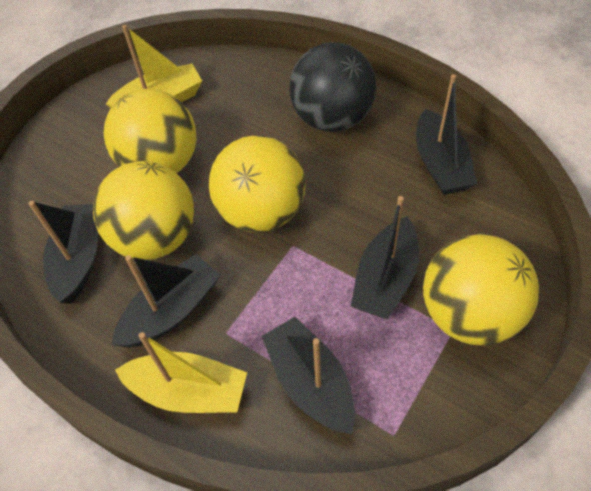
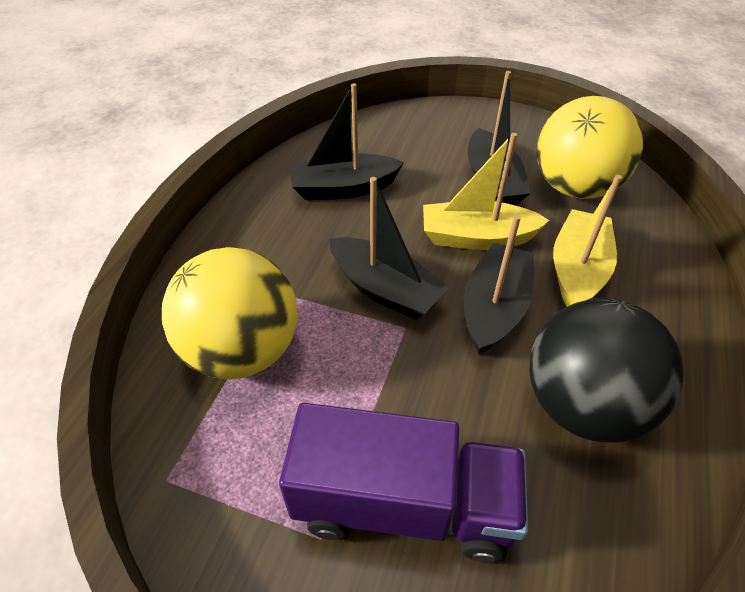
black boat: [28,201,98,304] [112,254,221,348] [261,317,355,434] [351,196,419,319] [416,74,477,195] = 5 -> [289,83,404,200] [330,177,449,320] [464,215,534,354] [468,71,531,206] = 4
purple truck: none = 0 -> [279,403,528,563] = 1
yellow ball: [93,161,195,260] [104,88,197,173] [209,135,306,233] [423,234,539,345] = 4 -> [162,247,297,379] [537,96,643,199] = 2

